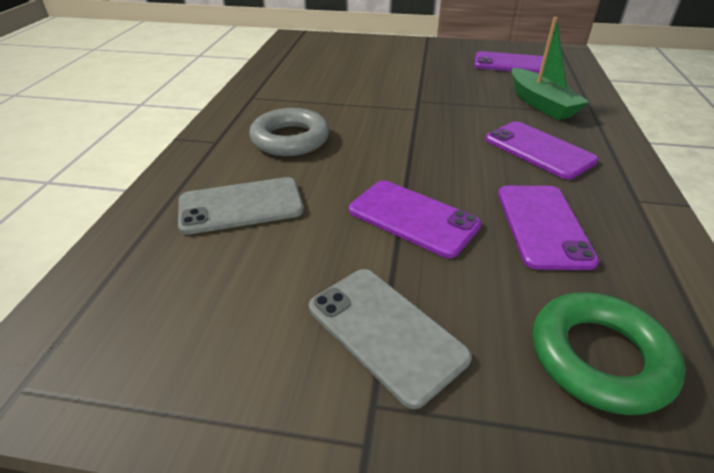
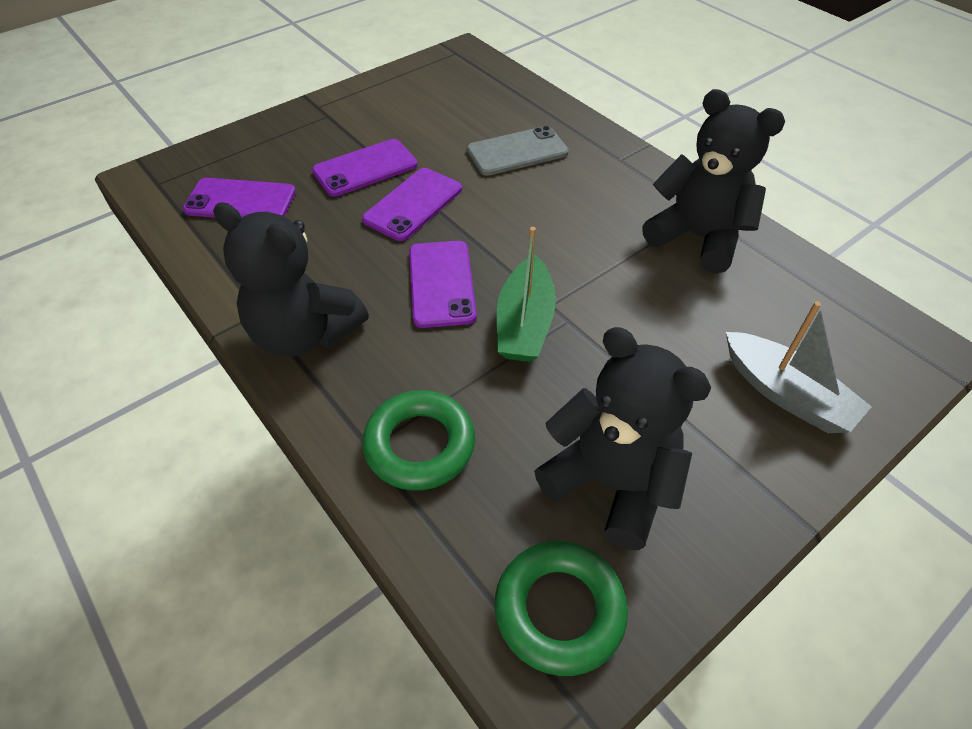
black teddy bear: none = 0 -> [213,202,369,357] [534,327,712,550] [642,89,785,274] = 3
green ring: [533,292,685,415] = 1 -> [362,390,475,491] [495,541,628,676] = 2
grey boat: none = 0 -> [726,301,872,433] = 1
grey phone: [178,177,304,235] [309,269,472,409] = 2 -> [467,126,569,176] = 1
grey ring: [249,108,330,156] = 1 -> none = 0

